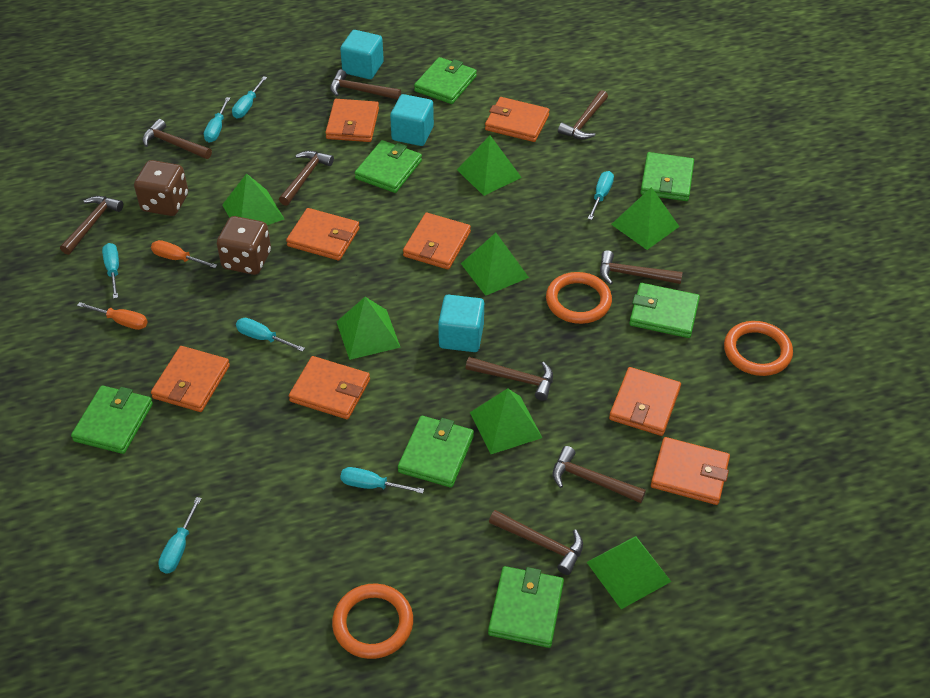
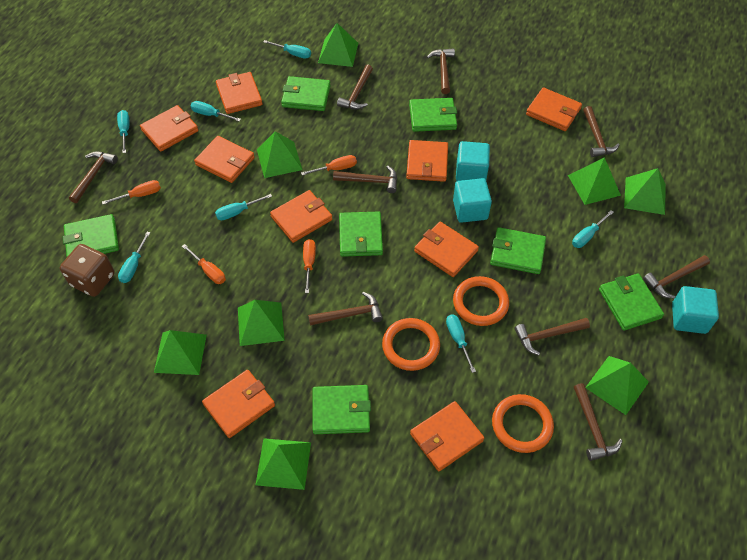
brown dice: [134,160,188,216] [217,216,271,275] = 2 -> [60,244,115,297] = 1
green pyramid: [222,173,284,225] [336,297,401,360] [457,135,522,196] [461,233,529,296] [470,388,542,454] [587,536,671,609] [611,187,680,250] = 7 -> [154,330,207,375] [238,300,285,346] [256,438,311,490] [257,131,302,178] [318,23,358,67] [568,157,621,205] [585,356,649,415] [624,168,666,215] = 8
orange screwdriver: [77,302,148,330] [151,240,217,268] = 2 -> [102,180,161,205] [182,244,226,284] [301,155,357,175] [303,239,316,293] = 4
orange wallet: [151,346,230,412] [286,208,360,261] [289,356,370,419] [325,99,379,142] [403,213,471,270] [485,97,550,142] [609,367,681,436] [651,437,730,505] = 8 -> [140,105,198,152] [194,136,255,183] [202,370,275,438] [216,72,263,114] [270,190,333,243] [406,140,448,182] [410,401,484,471] [414,222,479,277] [526,87,582,131] = 9

